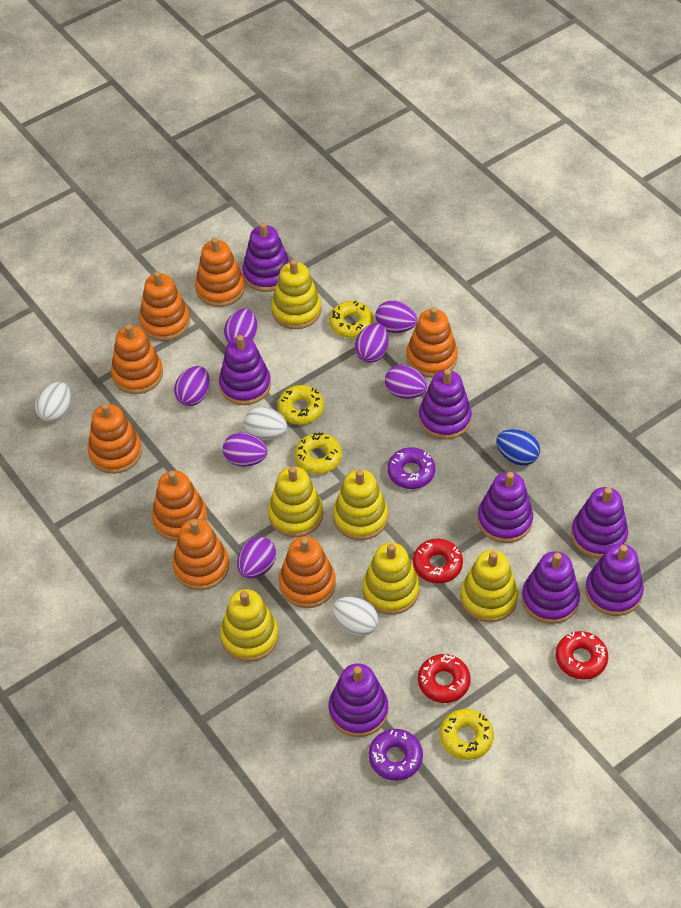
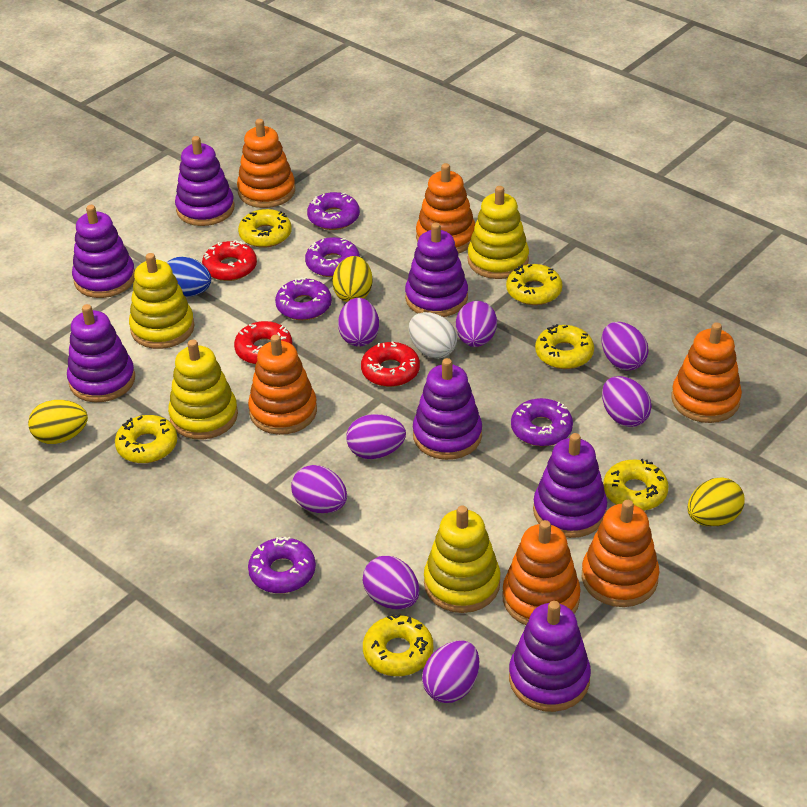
orange stacking toy: [88,403,142,474] [111,324,163,394] [139,271,190,341] [152,471,208,541] [172,519,229,590] [195,237,245,307] [279,536,336,608] [406,307,458,377] = 8 -> [237,119,295,208] [248,335,317,435] [416,163,475,254] [502,520,581,625] [582,500,660,607] [672,322,742,423] = 6
purple donut: [369,729,423,781] [387,447,435,489] = 2 -> [248,536,316,593] [275,277,332,320] [305,237,360,277] [307,192,360,230] [511,398,573,446] = 5
purple egg: [174,366,210,406] [223,432,268,467] [224,309,257,343] [237,537,276,579] [355,323,389,363] [375,300,417,333] [385,365,427,399] = 7 -> [291,465,347,513] [338,298,379,347] [346,414,406,459] [363,556,419,609] [422,640,479,703] [456,301,497,347] [602,322,649,370] [602,376,652,427] = 8
purple stacking toy: [219,335,271,405] [242,222,290,292] [329,663,388,737] [419,369,472,440] [477,472,533,543] [522,551,580,624] [571,487,628,559] [585,544,644,616] = 8 -> [67,304,135,403] [72,205,135,298] [175,136,234,226] [405,223,468,317] [413,358,482,460] [509,601,591,712] [533,433,607,538] = 7
white egg: [35,382,71,422] [244,407,288,441] [332,597,379,636] = 3 -> [409,312,457,359] = 1
yellow donut: [277,385,324,425] [294,432,342,474] [329,301,374,338] [440,709,494,760] = 4 -> [115,415,177,463] [238,209,292,248] [363,614,433,676] [506,264,562,305] [535,324,594,369] [603,459,669,511] = 6
yellow egg: none = 0 -> [28,400,88,444] [332,256,373,302] [687,477,744,526] = 3
yellow stacking toy: [220,589,279,662] [268,466,323,537] [271,259,322,329] [333,469,388,540] [362,543,420,615] [460,550,518,622] = 6 -> [129,253,195,349] [168,340,238,440] [424,505,500,613] [467,186,529,279] = 4

